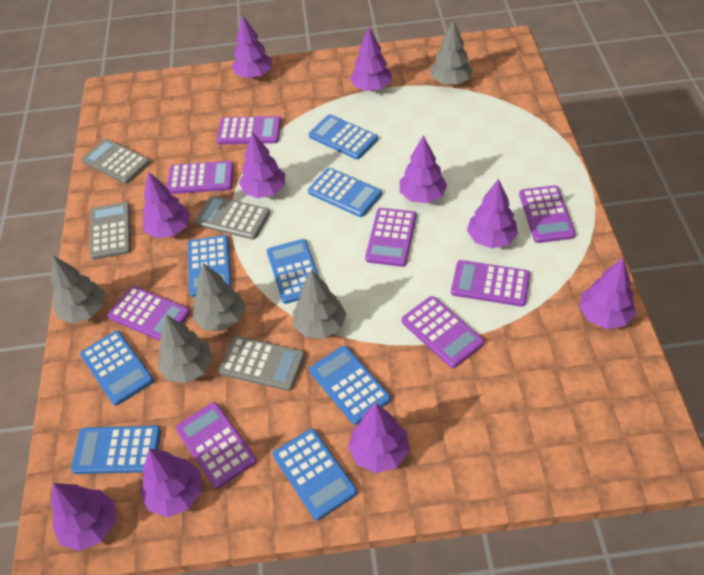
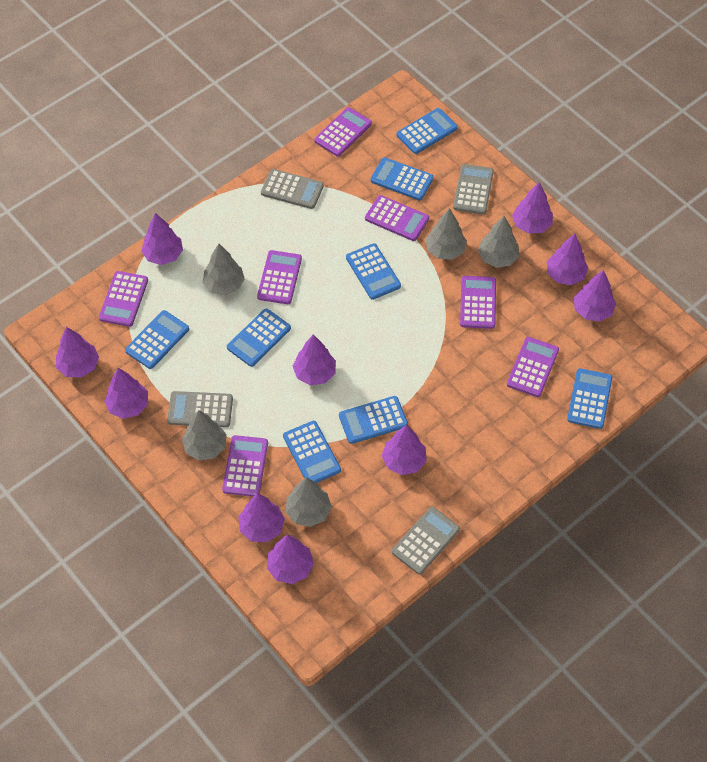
purple calculator: [108,286,190,341] [167,161,234,194] [176,402,257,489] [217,116,281,144] [365,208,417,267] [401,296,484,368] [451,260,530,307] [519,185,576,243] = 8 -> [99,271,148,327] [222,435,268,496] [257,250,302,304] [314,107,372,157] [365,195,429,241] [460,276,496,329] [507,337,559,397] = 7

